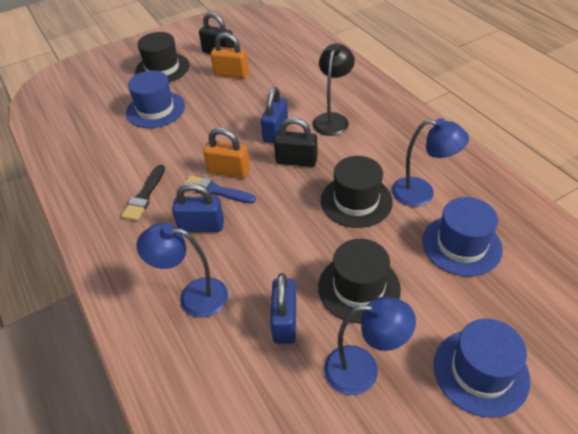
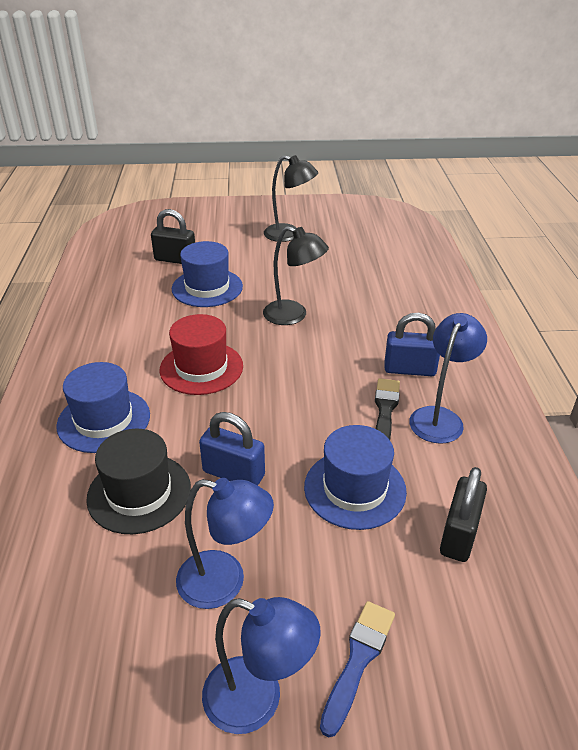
black hat: [135,32,189,82] [318,239,401,324] [321,156,393,228] = 3 -> [86,429,191,534] = 1
black lamp: [313,43,355,136] = 1 -> [263,226,329,325] [264,155,318,242] = 2
blue padlock: [172,183,224,232] [261,87,288,144] [270,273,296,344] = 3 -> [199,412,265,486] [385,313,440,376] = 2
orange padlock: [203,128,250,178] [211,32,249,78] = 2 -> none = 0
red hat: none = 0 -> [159,314,243,395] = 1

